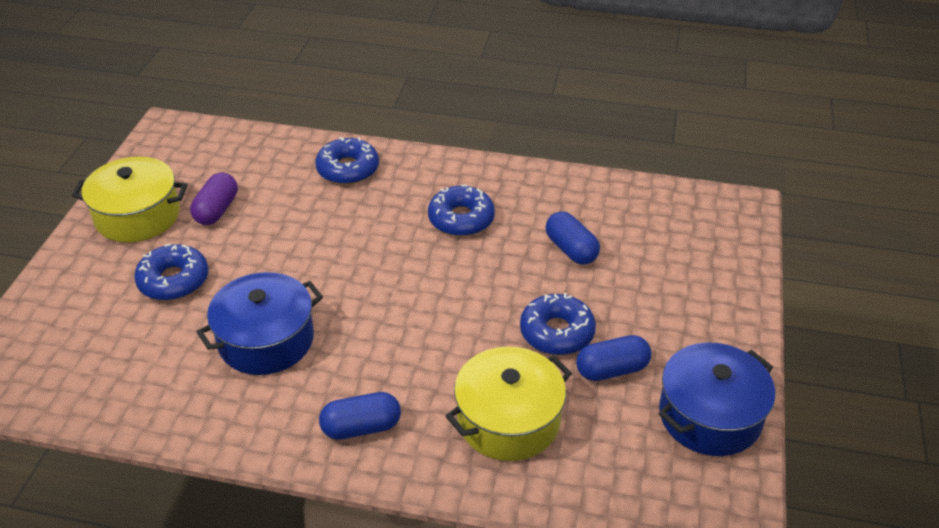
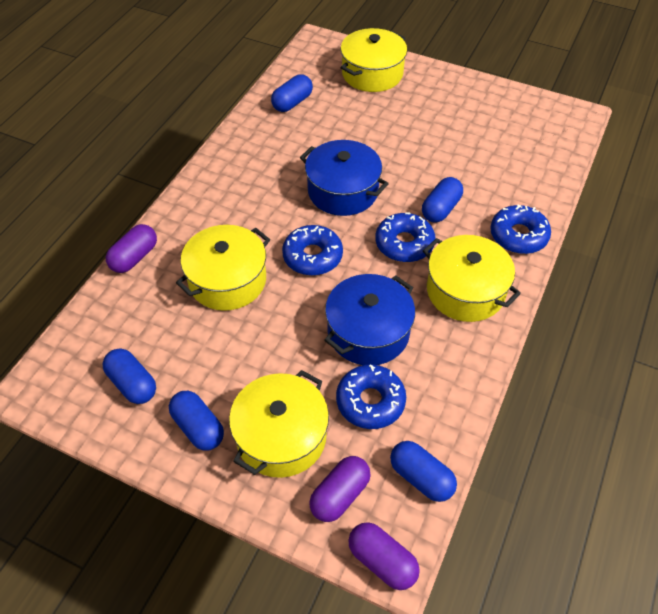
blue capsule: [319,392,401,440] [545,211,600,265] [576,335,651,381] = 3 -> [103,349,156,404] [169,391,224,451] [271,74,313,112] [390,441,457,502] [422,177,463,223] = 5
purple capsule: [190,172,238,225] = 1 -> [106,224,157,273] [309,456,371,522] [348,522,420,590] = 3
yellow pot: [72,157,188,242] [446,347,572,461] = 2 -> [176,225,270,311] [229,370,329,478] [341,28,407,92] [423,235,521,322] = 4

